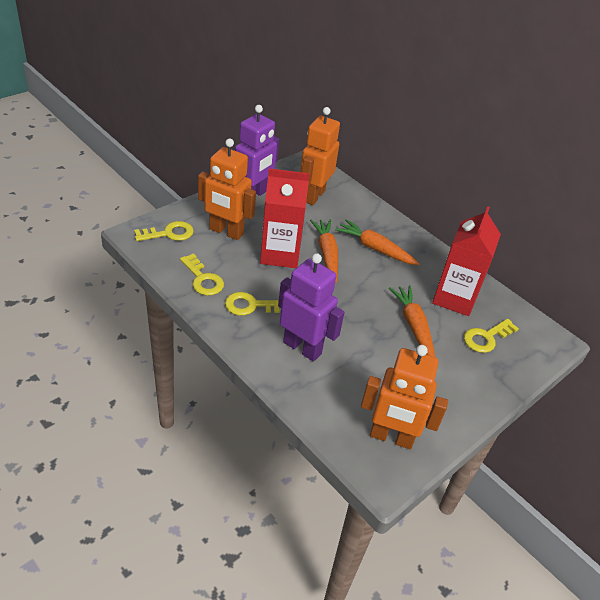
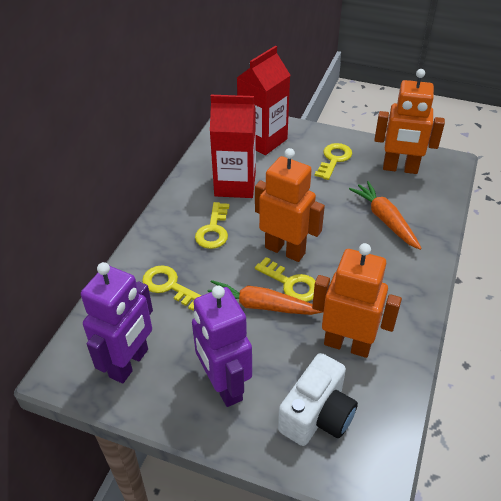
orange carrot: [310,219,338,283] [335,219,420,265] [389,285,435,357] = 3 -> [208,280,323,315] [349,181,422,250] = 2
white camera: none = 0 -> [278,353,358,446] = 1

